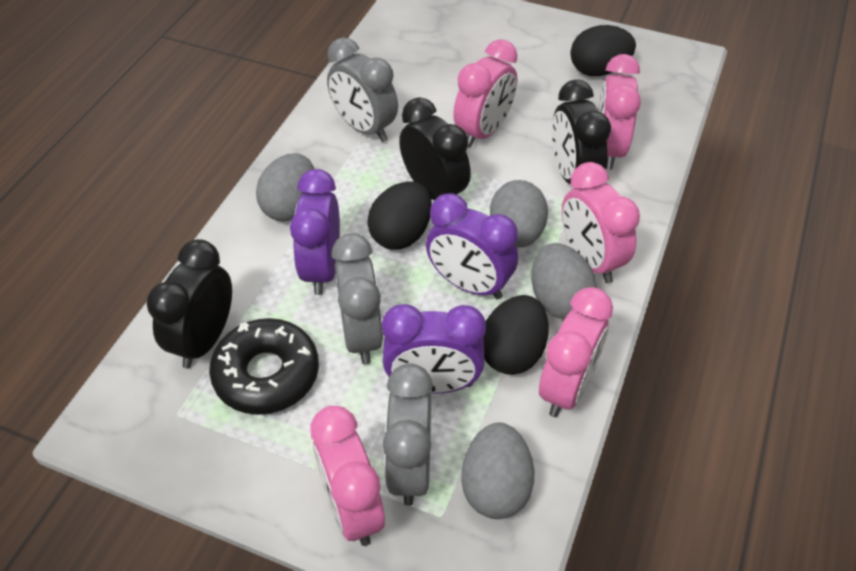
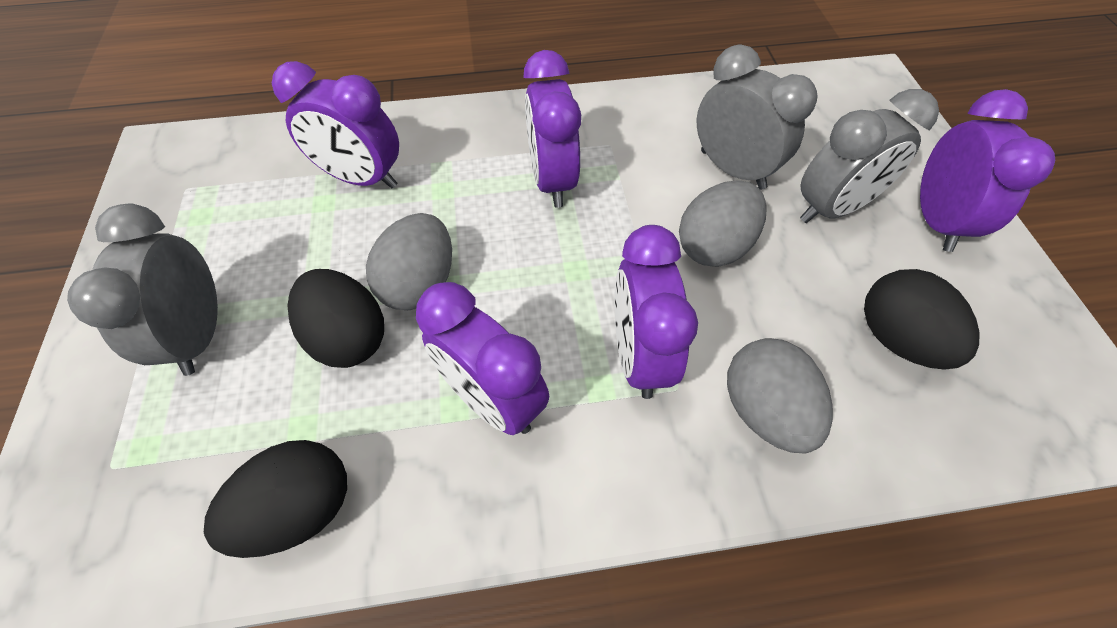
black clock: [147,239,232,369] [399,97,471,200] [552,80,611,184] = 3 -> none = 0
black donut: [209,318,319,415] = 1 -> none = 0
grey egg: [256,153,315,221] [461,422,534,519] [490,180,548,248] [531,243,597,319] = 4 -> [366,213,452,310] [679,180,767,267] [727,338,833,454] = 3
pink clock: [311,406,385,546] [453,39,517,148] [539,287,613,417] [562,162,640,283] [598,54,641,169] = 5 -> none = 0
purple clock: [290,169,340,295] [382,304,486,394] [426,193,518,300] = 3 -> [272,61,399,189] [416,282,549,435] [523,50,581,208] [614,225,698,399] [920,89,1055,252] = 5

